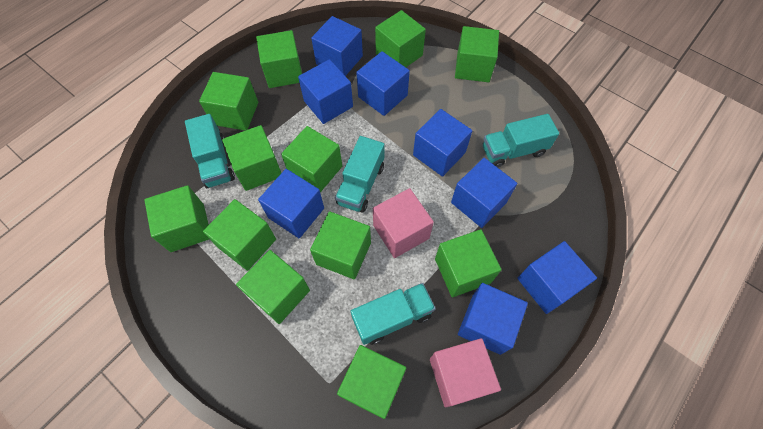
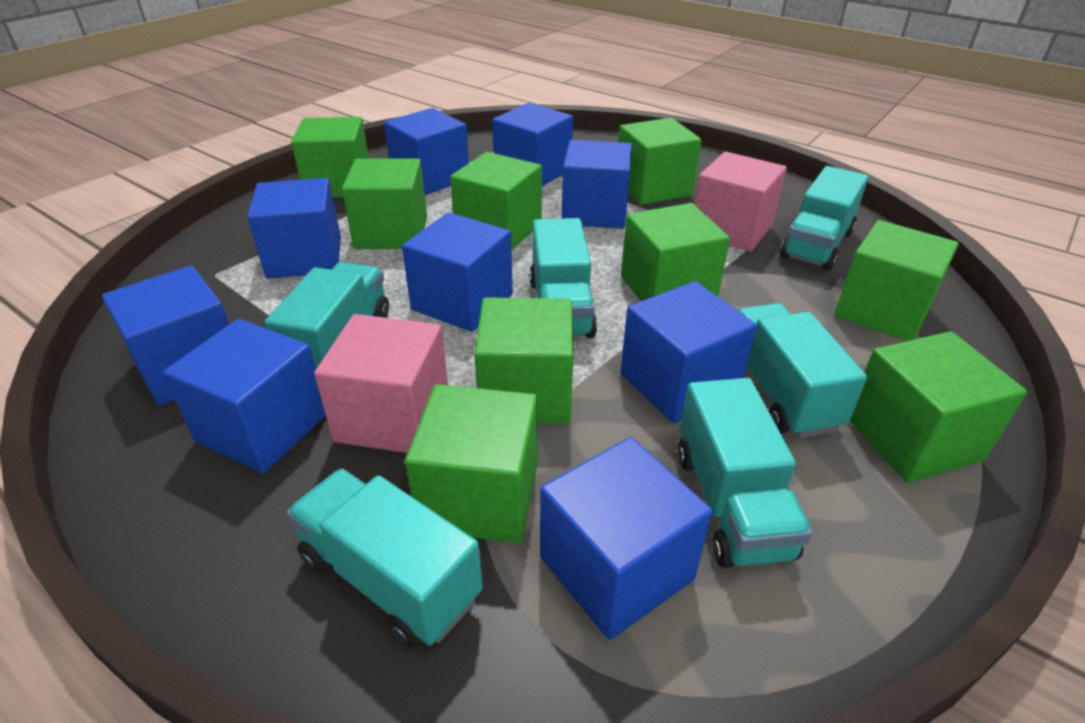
blue cube: [258,169,324,238] [298,59,353,124] [311,16,363,76] [356,51,410,116] [413,109,472,177] [451,158,517,228] [458,283,528,355] [517,241,597,314] = 8 -> [102,266,229,405] [163,319,326,473] [247,178,341,279] [384,108,469,195] [402,212,513,332] [492,103,573,186] [540,437,713,640] [562,140,632,229] [621,281,757,424] = 9
green cube: [144,185,209,252] [199,72,258,131] [203,199,276,271] [222,125,281,191] [236,250,310,324] [256,30,302,88] [281,126,342,193] [310,211,371,280] [337,345,406,419] [375,10,426,67] [435,229,501,297] [455,26,499,82] = 12 -> [291,117,369,198] [342,159,427,249] [405,384,537,543] [450,152,542,250] [474,297,574,424] [618,118,702,205] [621,203,730,301] [835,220,959,341] [850,331,1027,483] = 9
turquoise truck: [185,114,235,188] [335,136,385,213] [351,283,436,345] [483,114,559,168] = 4 -> [264,262,389,369] [286,469,483,648] [529,218,597,338] [677,378,813,568] [738,303,867,438] [780,166,869,271] = 6

